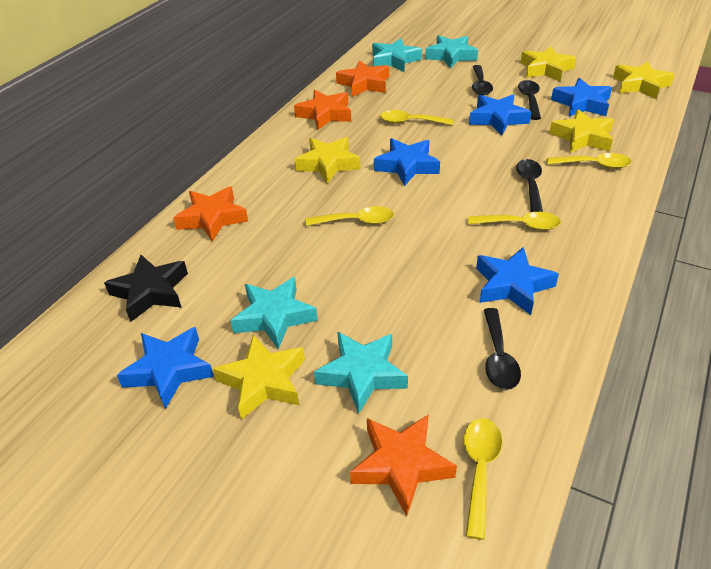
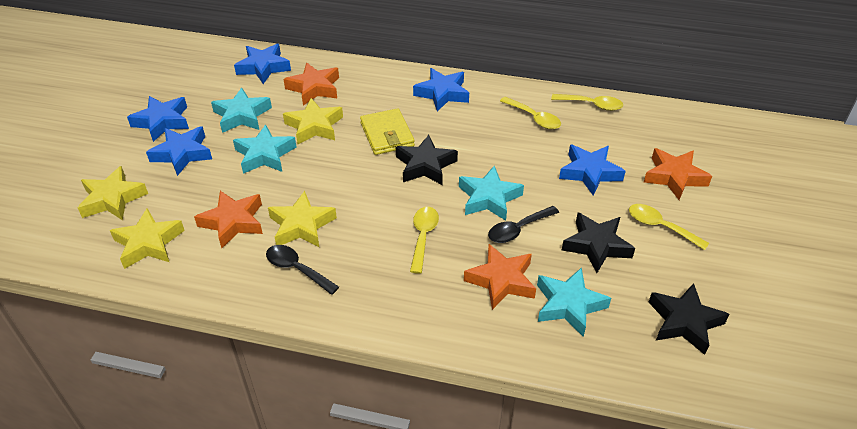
black spoon: [472,65,493,96] [484,308,521,390] [516,159,543,212] [518,80,541,120] = 4 -> [266,245,339,295] [488,206,559,243] = 2
black star: [104,255,188,322] = 1 -> [396,135,458,185] [562,213,635,273] [649,283,730,355] = 3
yellow spoon: [305,206,394,226] [380,110,454,125] [464,418,502,540] [468,212,561,230] [546,153,631,169] = 5 -> [410,207,439,274] [500,97,561,129] [551,94,623,111] [629,204,709,250] = 4
yellow star: [213,335,305,420] [295,137,361,184] [520,46,577,81] [549,109,614,153] [613,61,675,99] = 5 -> [78,166,148,220] [110,208,185,269] [268,191,337,248] [283,98,343,144] = 4
yellow wallet: none = 0 -> [360,108,415,155] = 1

